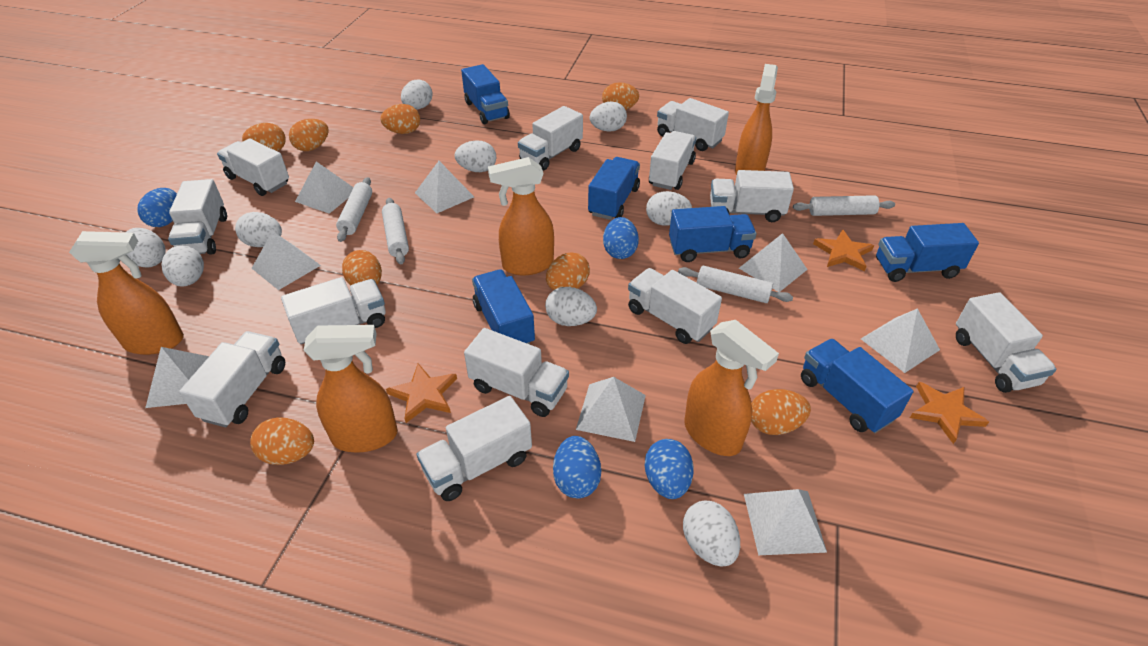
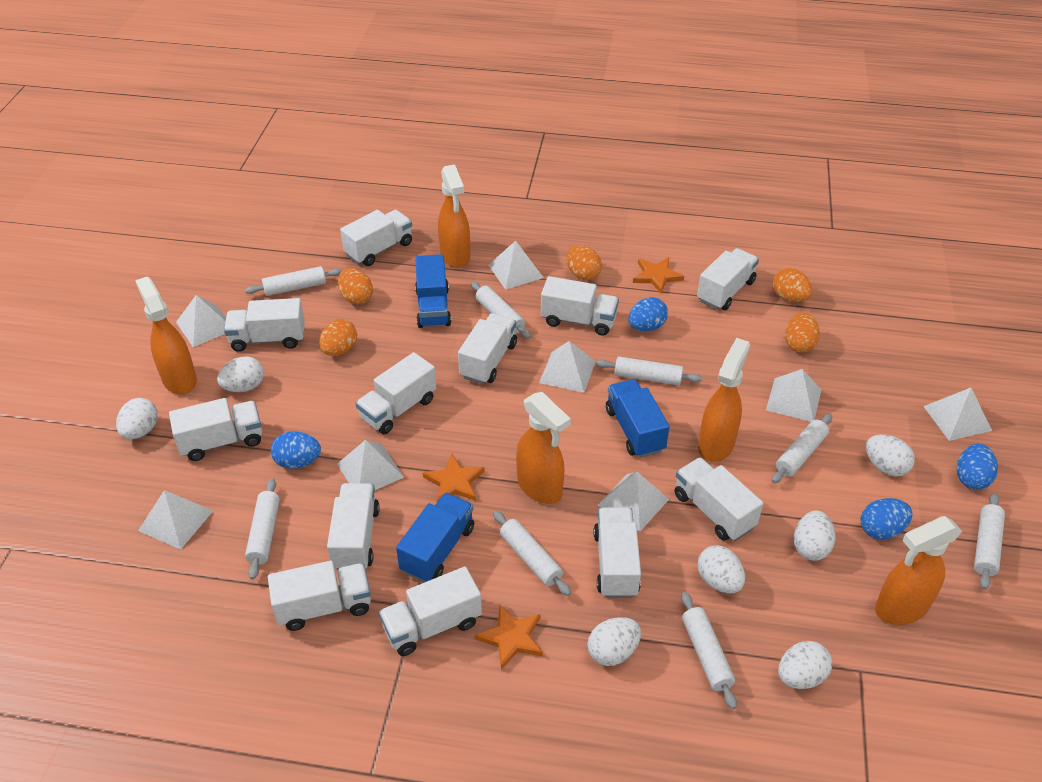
blue truck: [461,64,510,124] [472,269,535,344] [588,157,640,220] [669,206,756,262] [801,339,914,433] [876,223,979,282] = 6 -> [396,493,474,583] [415,254,451,328] [606,379,669,458] = 3
orange egg: [242,123,286,152] [250,417,314,465] [289,119,328,151] [342,250,382,286] [380,104,420,134] [546,252,590,290] [602,82,639,110] [751,389,811,435] = 8 -> [319,319,357,356] [338,268,373,305] [566,245,602,281] [773,268,812,302] [785,313,820,353] = 5
white egg: [125,228,166,268] [161,245,204,287] [235,212,282,247] [401,79,433,109] [454,140,497,172] [545,287,597,326] [590,102,627,132] [646,191,692,226] [683,501,740,567] = 9 -> [116,398,158,439] [217,356,264,392] [587,617,641,666] [697,545,745,593] [778,641,832,689] [794,511,836,561] [866,435,915,477] = 7
white rolling pin: [336,177,372,242] [382,198,409,264] [678,266,793,303] [793,195,895,216] = 4 -> [245,266,342,296] [245,478,280,580] [471,282,531,339] [493,511,571,596] [596,356,702,386] [681,592,737,709] [772,414,832,483] [974,493,1005,589] = 8

